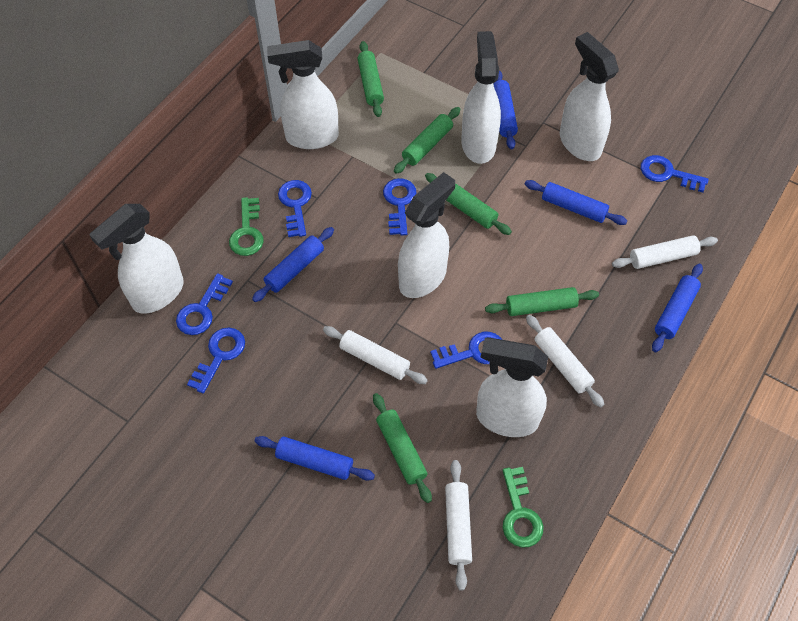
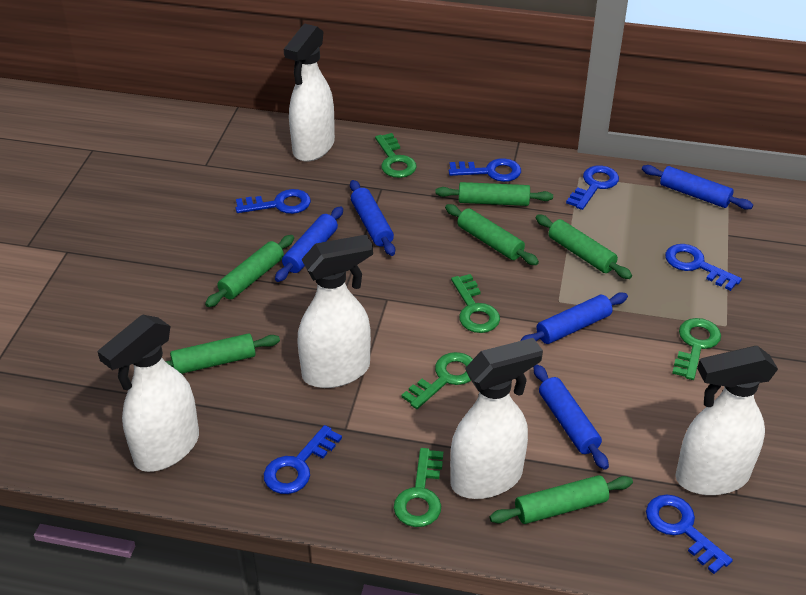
green key: [229,197,264,256] [502,467,544,548] = 2 -> [375,133,417,178] [394,448,443,527] [402,352,473,409] [451,274,500,333] [672,318,721,380] = 5
green rolling pin: [357,41,384,117] [373,393,432,503] [394,107,460,174] [425,173,512,235] [485,287,599,316] = 5 -> [165,333,280,374] [205,235,294,307] [435,182,553,206] [445,204,539,265] [490,475,633,524] [536,215,632,279] = 6
white rolling pin: [323,326,428,384] [445,460,472,591] [526,315,605,407] [612,235,718,269] = 4 -> none = 0
white spray bottle: [89,204,184,313] [267,40,339,149] [398,172,455,298] [461,31,501,164] [476,337,548,437] [560,32,619,161] = 6 -> [97,315,199,472] [284,24,335,162] [297,235,373,388] [450,338,543,499] [675,346,778,495] = 5

